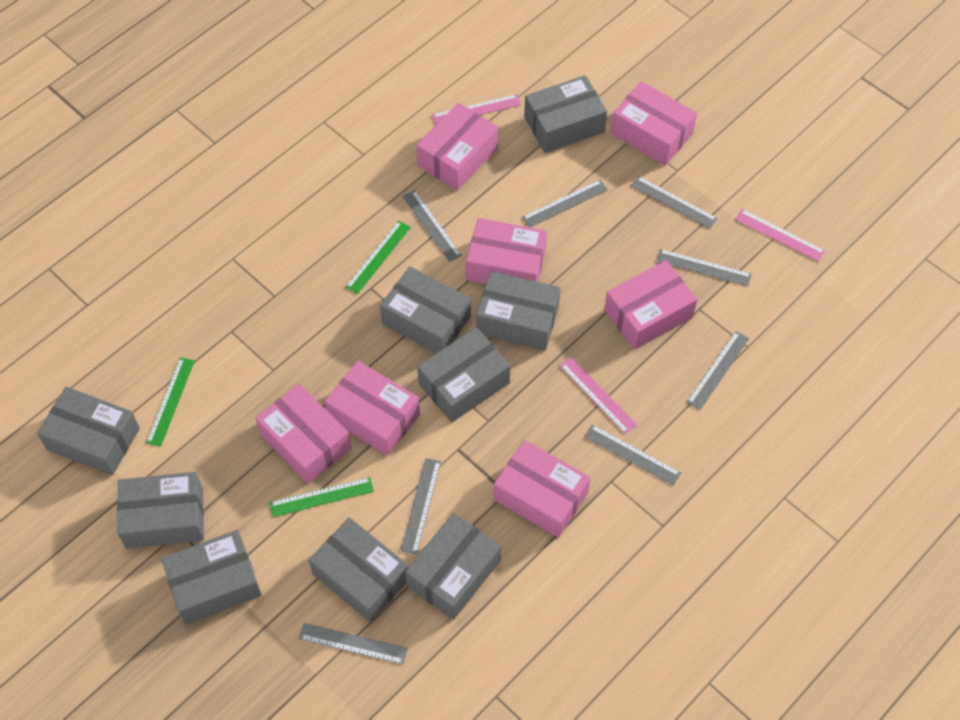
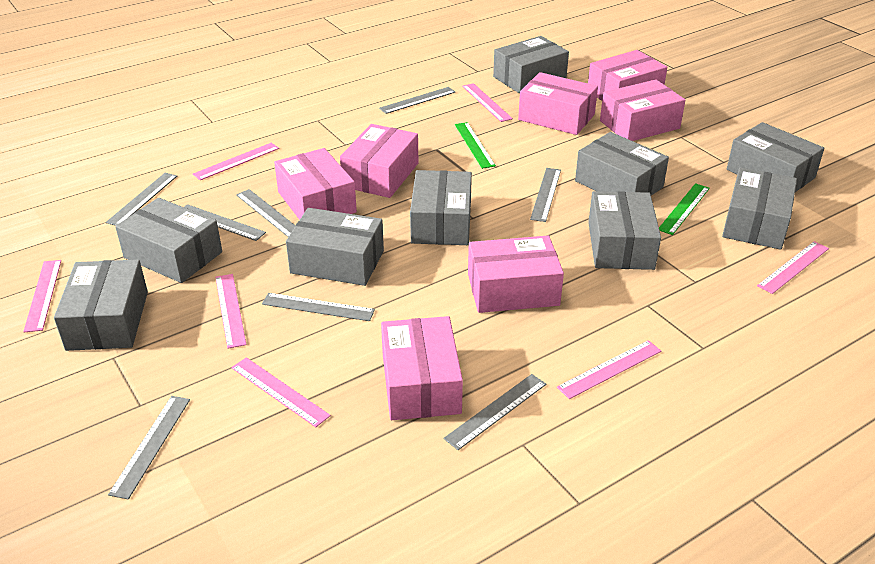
green ruler: [146,357,195,447] [270,477,374,517] [345,221,411,294] = 3 -> [455,122,496,169] [659,183,710,235] = 2
pink ruler: [432,94,521,125] [560,357,637,434] [735,209,825,262] = 3 -> [23,260,61,332] [193,143,279,180] [216,274,247,349] [231,357,331,427] [462,83,513,122] [557,340,661,399] [757,241,829,294] = 7

